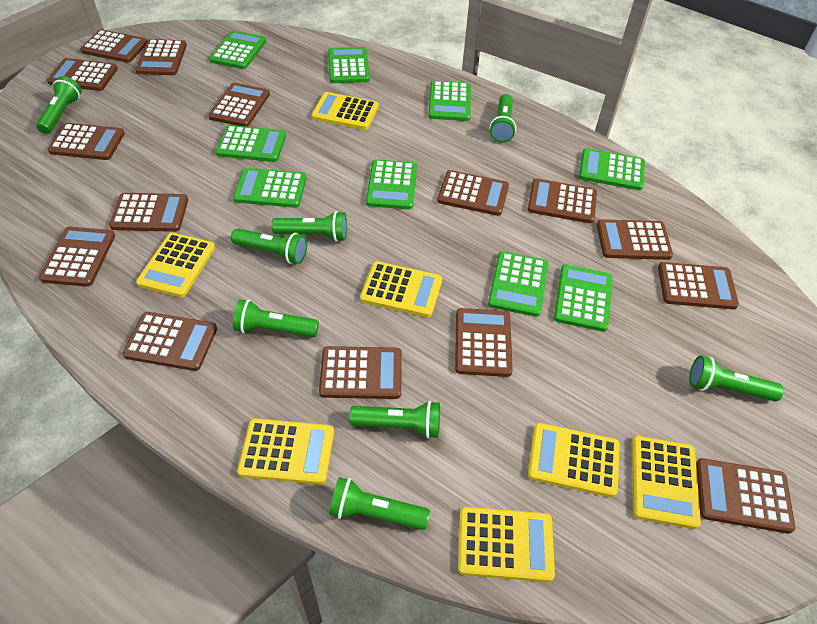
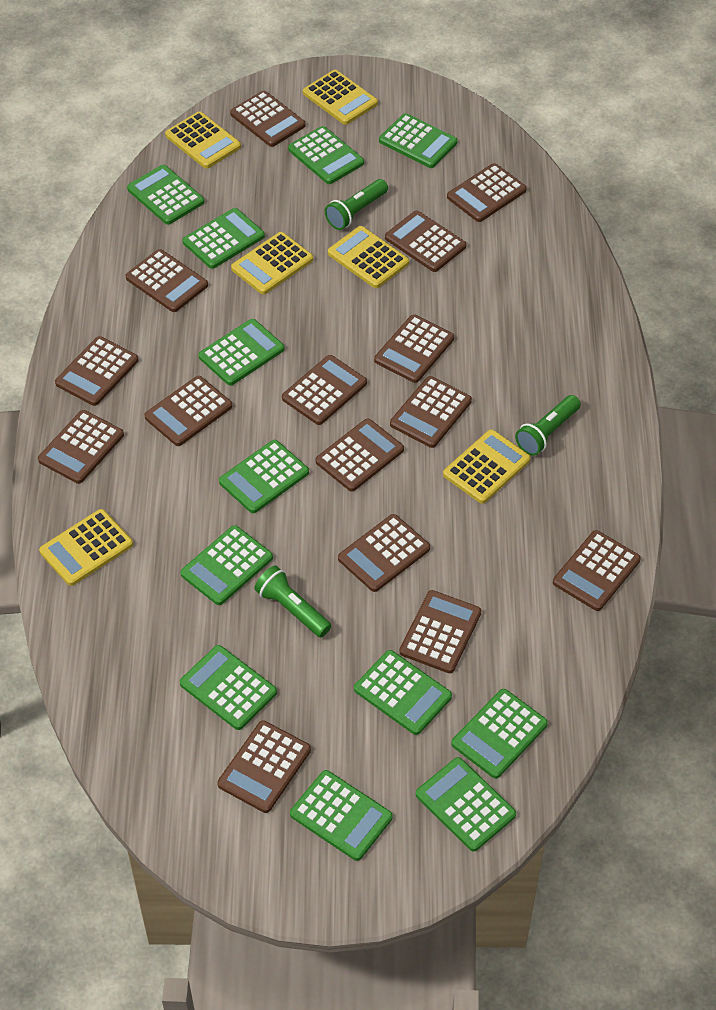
green calculator: [210,31,266,69] [216,125,286,162] [233,168,307,208] [328,47,370,83] [366,159,417,209] [428,81,471,121] [488,251,548,317] [554,264,613,332] [579,148,645,190] = 9 -> [127,165,204,225] [180,645,277,730] [181,525,273,605] [183,208,265,269] [199,319,284,386] [219,440,309,513] [288,126,364,184] [290,770,393,861] [354,650,452,735] [379,113,458,168] [416,757,516,852] [451,689,548,779] = 12
green flashlight: [36,76,81,134] [231,228,307,264] [233,299,319,337] [272,211,347,242] [329,477,430,530] [349,401,440,439] [489,94,516,142] [689,356,784,401] = 8 -> [254,566,331,637] [325,179,388,230] [515,395,581,456] = 3
yellow calculator: [136,233,215,298] [237,418,334,485] [311,92,379,130] [360,261,442,317] [458,507,555,582] [528,423,620,498] [632,436,701,529] = 7 -> [39,509,133,586] [165,111,241,169] [231,232,313,295] [303,70,378,125] [328,226,409,288] [443,429,531,504] = 6

